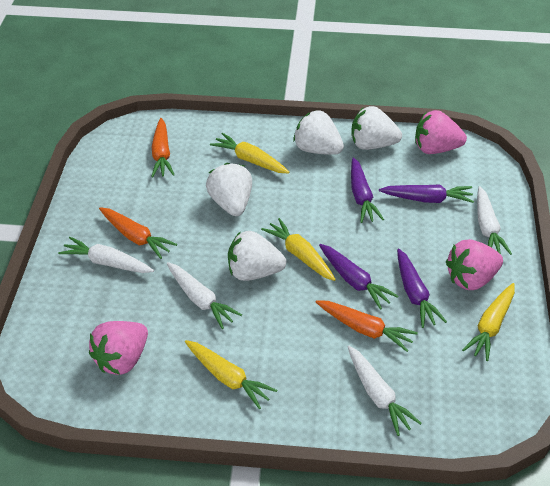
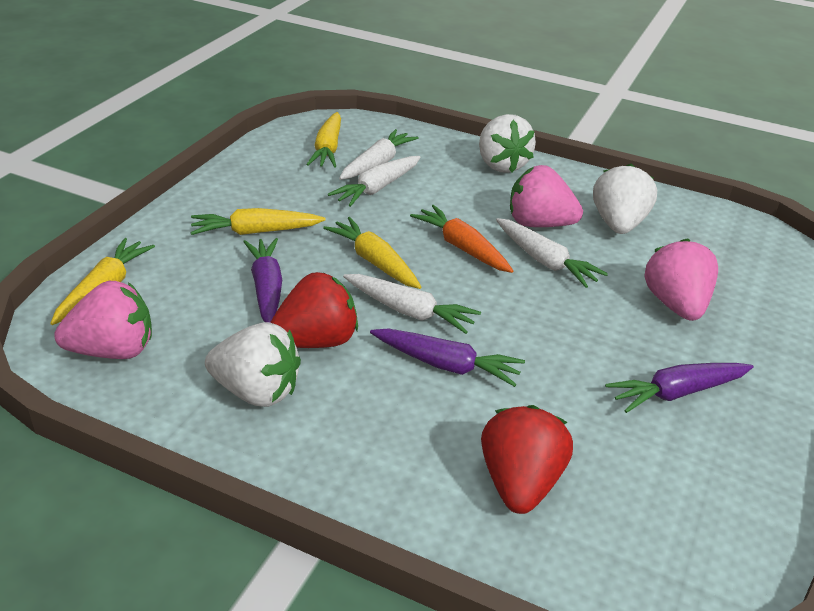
orange carrot: [99,207,177,259] [151,118,175,177] [316,300,418,352] = 3 -> [410,205,513,273] = 1
purple carrot: [319,244,398,310] [351,157,384,223] [379,185,474,203] [397,249,447,328] = 4 -> [243,238,282,322] [370,328,525,387] [605,363,754,413] = 3
red strawberry: none = 0 -> [270,272,358,348] [481,405,573,514] = 2
white strawberry: [206,163,252,216] [228,231,286,281] [293,110,344,155] [351,106,402,150] = 4 -> [205,322,301,407] [479,114,536,173] [593,163,657,234] = 3

